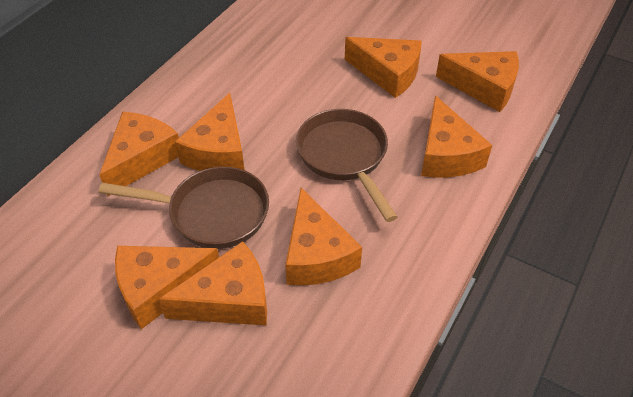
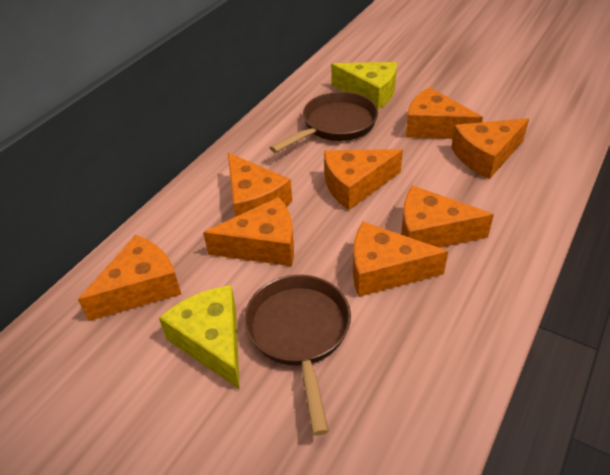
yellow cheese: none = 0 -> [159,285,240,390] [331,62,397,110] = 2

